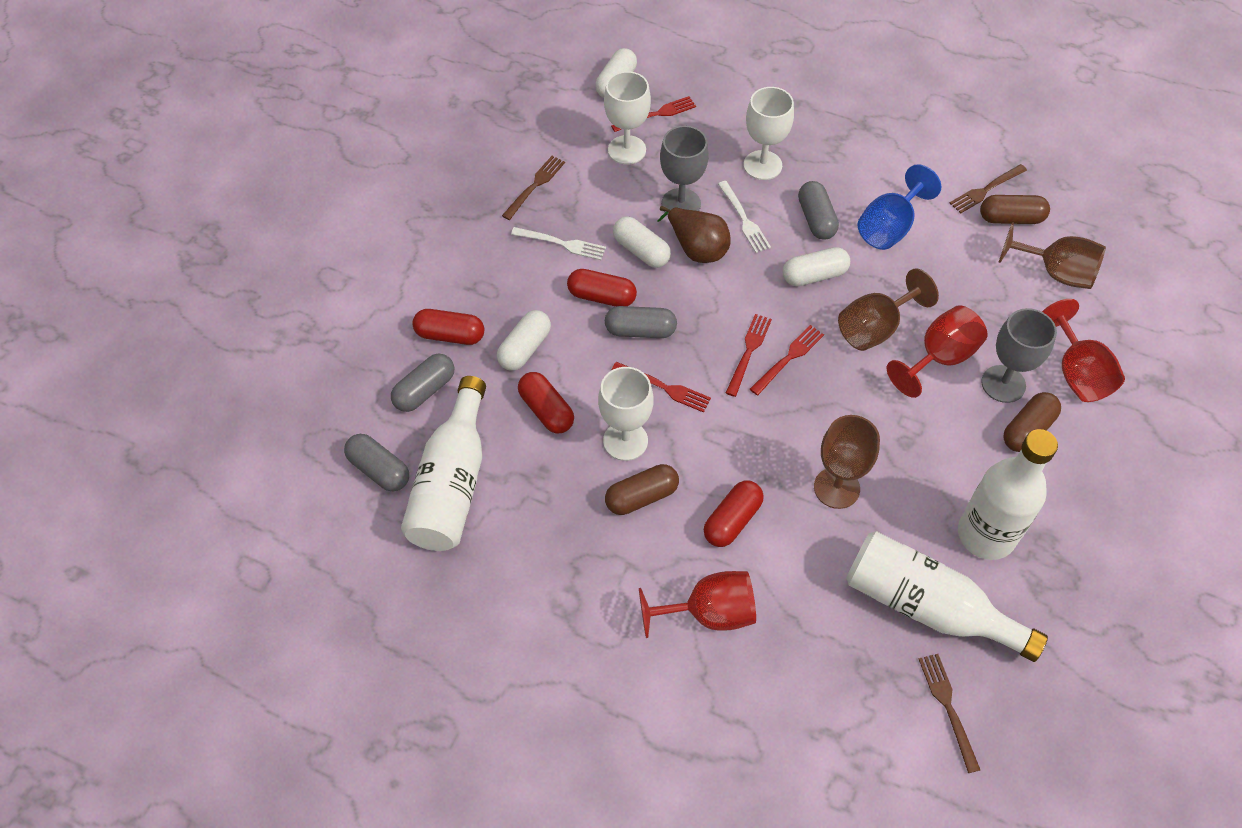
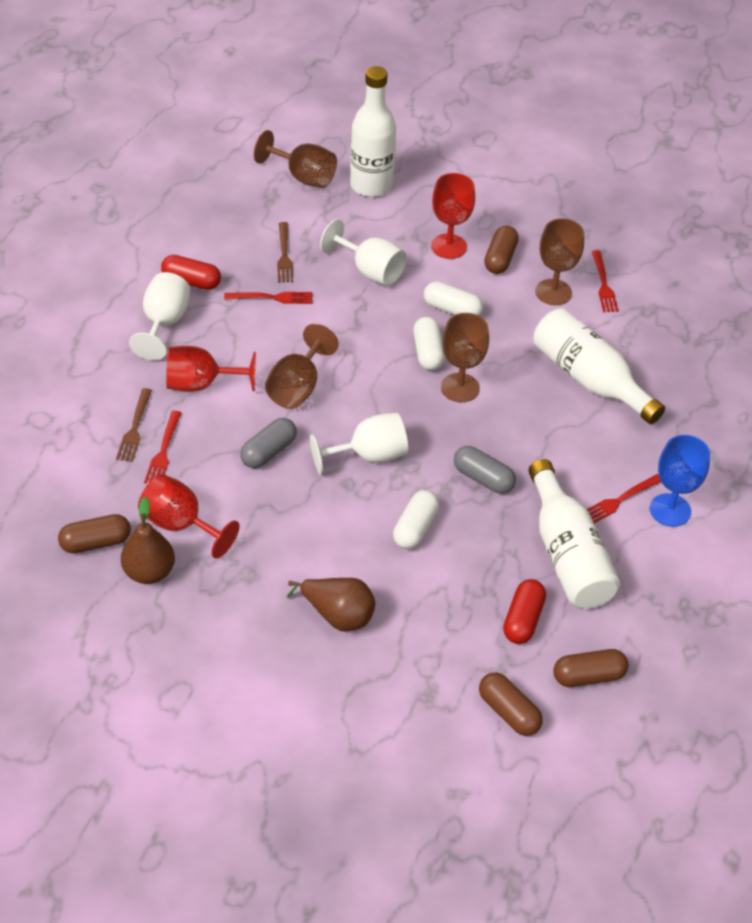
brown capsule: [605,464,679,515] [980,195,1050,224] [1003,392,1061,452] = 3 -> [58,514,131,553] [479,673,543,736] [484,226,519,274] [553,649,629,687] = 4
brown fork: [502,156,565,220] [919,654,980,773] [950,164,1027,214] = 3 -> [116,388,152,462] [277,222,293,282] = 2
brown goblet: [814,415,880,509] [838,268,939,351] [998,222,1106,289] = 3 -> [254,130,337,188] [265,324,339,409] [441,313,489,402] [535,218,584,305] = 4
brown pear: [657,206,731,263] = 1 -> [121,497,175,584] [287,578,376,632] = 2
grey capsule: [344,434,409,492] [391,354,454,412] [605,306,677,338] [798,181,839,240] = 4 -> [240,418,297,468] [454,446,516,494] = 2
grey goblet: [660,126,709,215] [981,308,1057,403] = 2 -> none = 0
red capsule: [412,309,484,345] [518,372,574,433] [567,269,637,307] [704,481,764,547] = 4 -> [161,255,221,290] [503,579,546,644] = 2
white capsule: [497,310,551,371] [595,48,637,98] [613,217,671,268] [783,247,850,286] = 4 -> [393,490,439,549] [413,317,445,371] [424,281,483,316] = 3
white fork: [511,227,606,260] [718,181,771,253] = 2 -> none = 0

